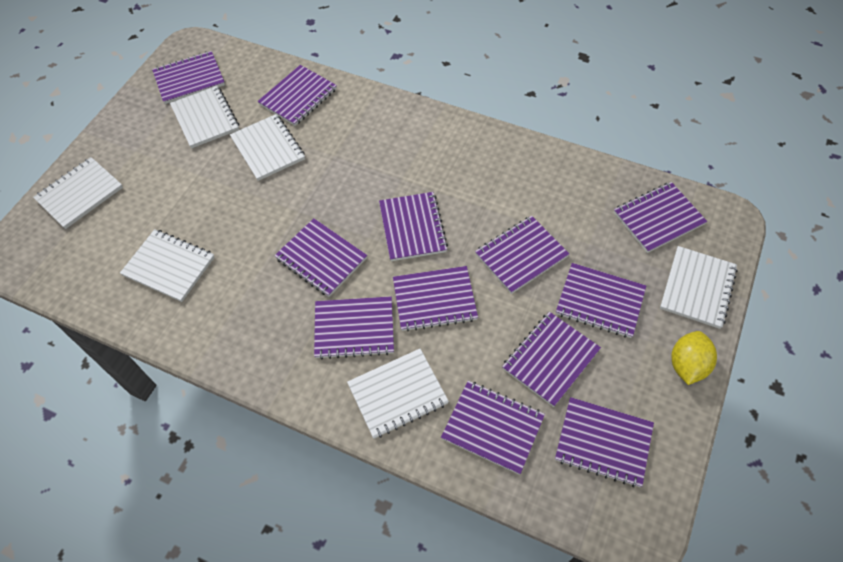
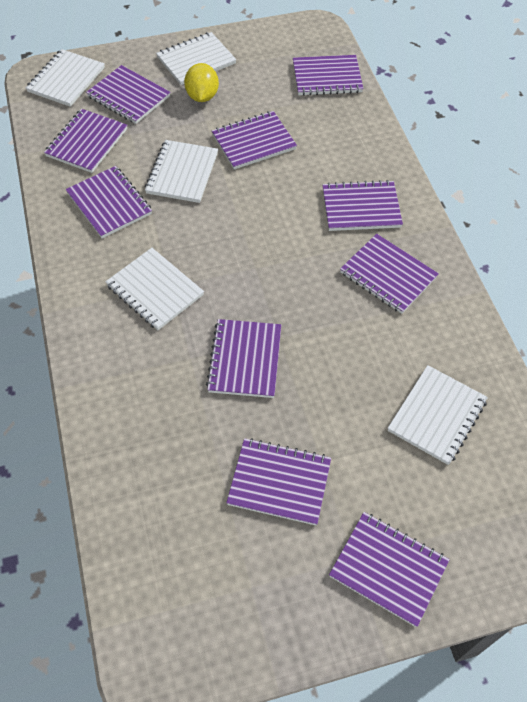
purple notebook: [152,51,225,104] [258,65,337,126] [274,218,367,297] [314,296,394,359] [379,192,448,261] [393,266,478,332] [441,381,545,475] [475,216,569,294] [502,312,601,407] [555,397,654,487] [556,263,646,338] [614,182,707,253] = 12 -> [44,109,127,173] [66,166,152,238] [86,65,170,124] [206,319,281,398] [212,111,297,169] [226,438,331,525] [293,55,363,96] [322,180,403,231] [329,512,449,627] [340,234,439,314] = 10
white notebook: [33,157,123,229] [120,229,215,302] [170,86,239,148] [230,114,305,181] [347,349,449,439] [660,246,738,329] = 6 -> [26,49,105,107] [105,248,204,330] [145,140,218,203] [156,32,236,85] [388,365,488,465] = 5

